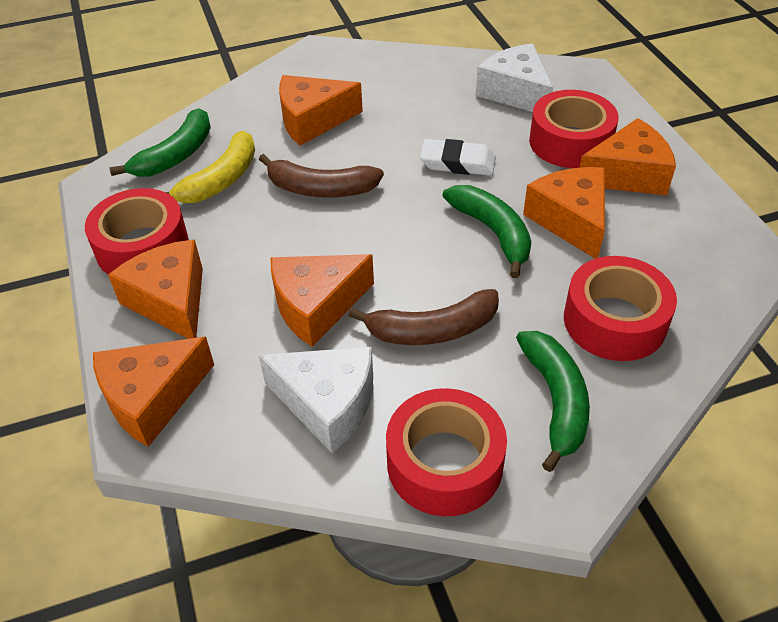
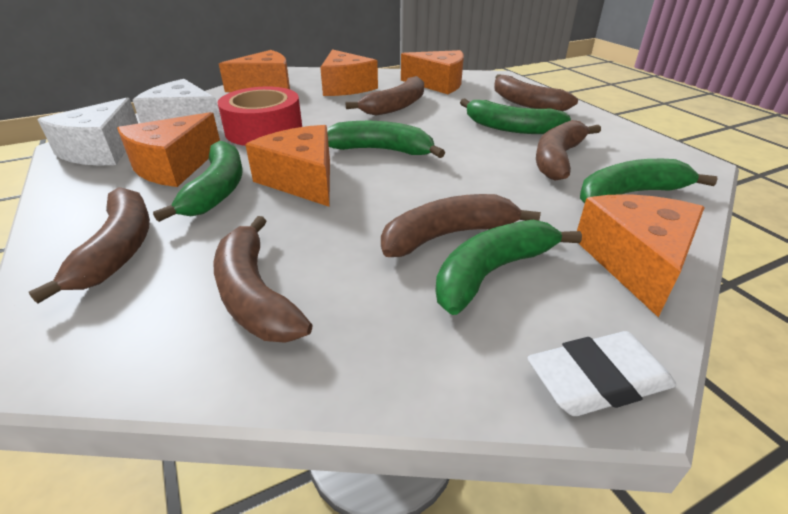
brown banana: [259,154,384,198] [348,289,499,345] = 2 -> [29,187,150,303] [214,216,313,343] [346,76,424,116] [381,194,541,257] [494,74,578,111] [536,120,601,180] = 6
green banana: [110,108,211,177] [443,185,531,278] [516,331,590,472] = 3 -> [153,141,243,222] [327,121,445,158] [435,220,582,315] [460,98,571,134] [580,159,718,204] = 5
red tape: [85,188,189,274] [386,388,507,516] [529,90,619,168] [564,256,677,361] = 4 -> [217,87,302,146] = 1
yellow banana: [165,131,255,203] = 1 -> none = 0

